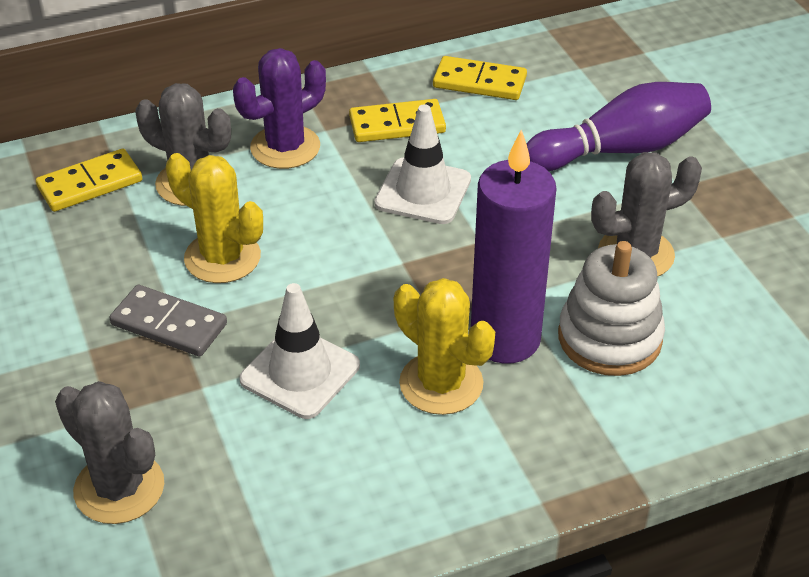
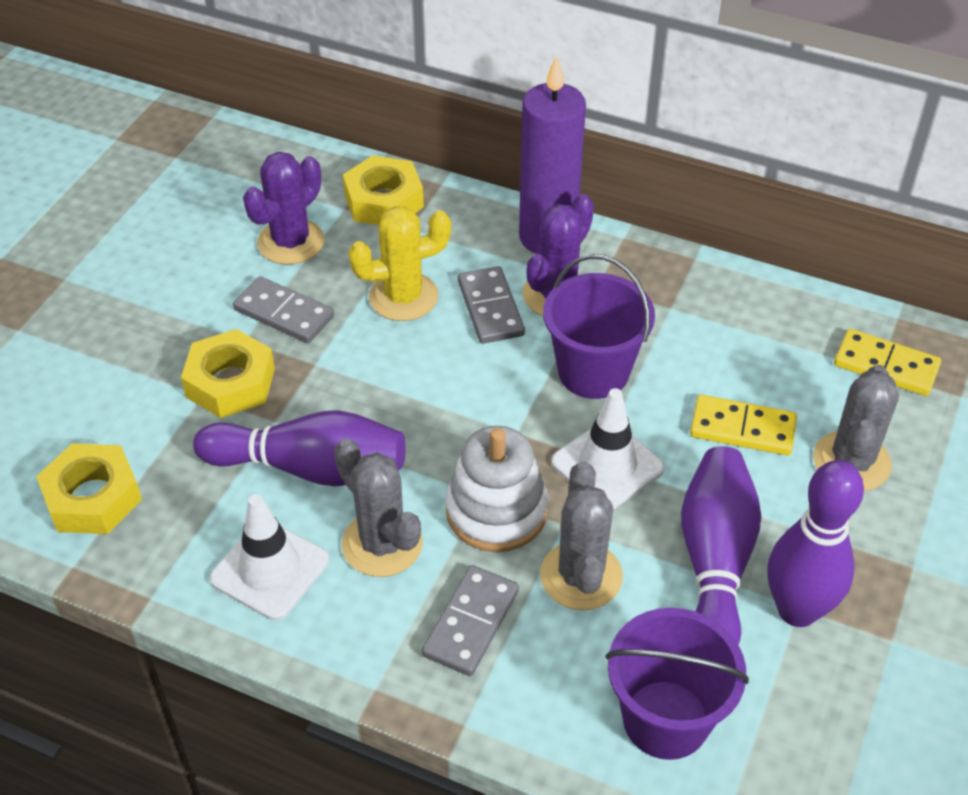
grey domino: [109,285,227,357] = 1 -> [233,276,334,343] [422,565,519,676] [458,266,525,344] = 3
purple bowling pin: [526,82,711,171] = 1 -> [193,410,406,486] [681,446,761,645] [768,460,864,627] = 3
purple bucket: none = 0 -> [543,254,655,399] [606,608,749,760] = 2
purple cactus: [233,48,326,169] = 1 -> [243,152,324,265] [523,194,594,316] = 2
yellow cactus: [166,153,263,283] [394,278,495,415] = 2 -> [349,206,451,321] = 1
yellow domino: [36,149,142,212] [349,99,446,142] [433,56,527,100] = 3 -> [690,395,797,456] [834,329,941,396] = 2
yellow nut: none = 0 -> [36,443,142,534] [181,329,275,418] [343,155,424,225] = 3

